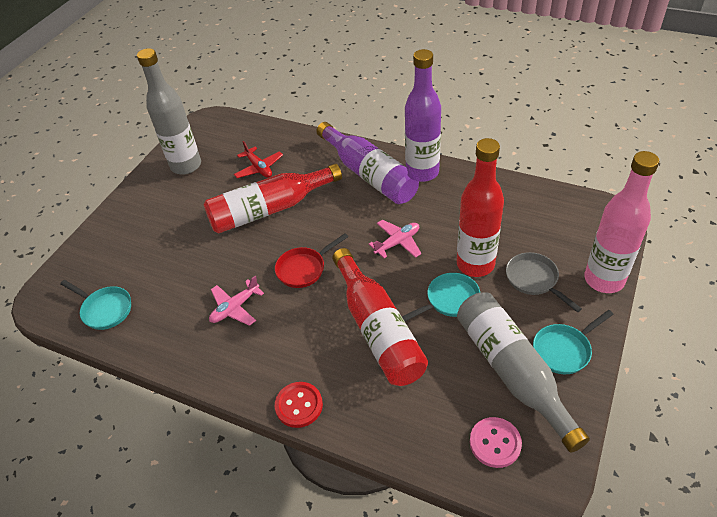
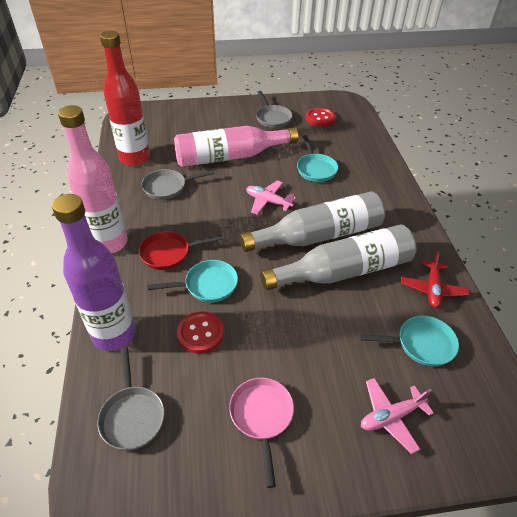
grey pan: [506,252,582,312] = 1 -> [97,347,165,450] [142,169,215,200] [256,91,293,128] = 3
pink bottle: [584,151,659,293] = 1 -> [58,105,128,253] [174,126,298,167] = 2
pink button: [470,417,522,468] = 1 -> none = 0
pink pan: none = 0 -> [229,378,294,488] = 1
purple bottle: [316,122,419,204] [405,49,441,182] = 2 -> [52,194,136,351] = 1
red bottle: [204,163,342,233] [332,248,428,386] [457,138,504,277] = 3 -> [100,31,150,166] = 1
red button: [275,382,323,428] = 1 -> [177,311,224,353] [306,108,336,127] = 2

